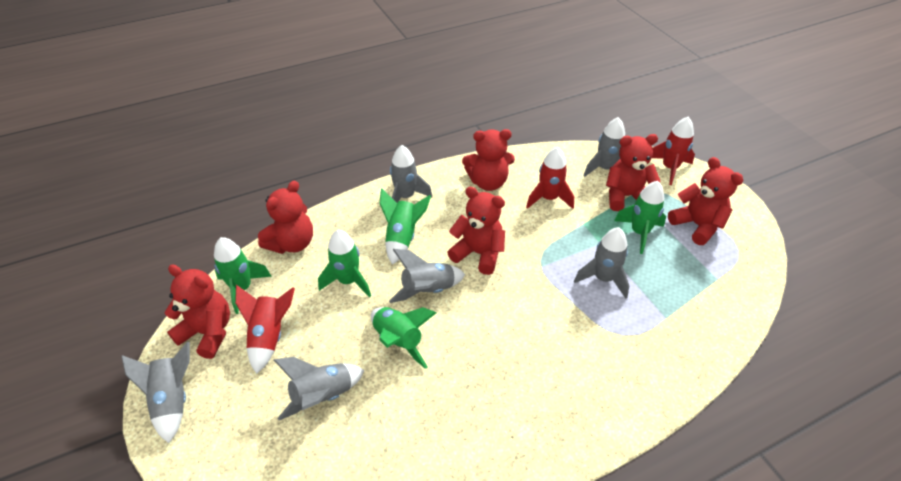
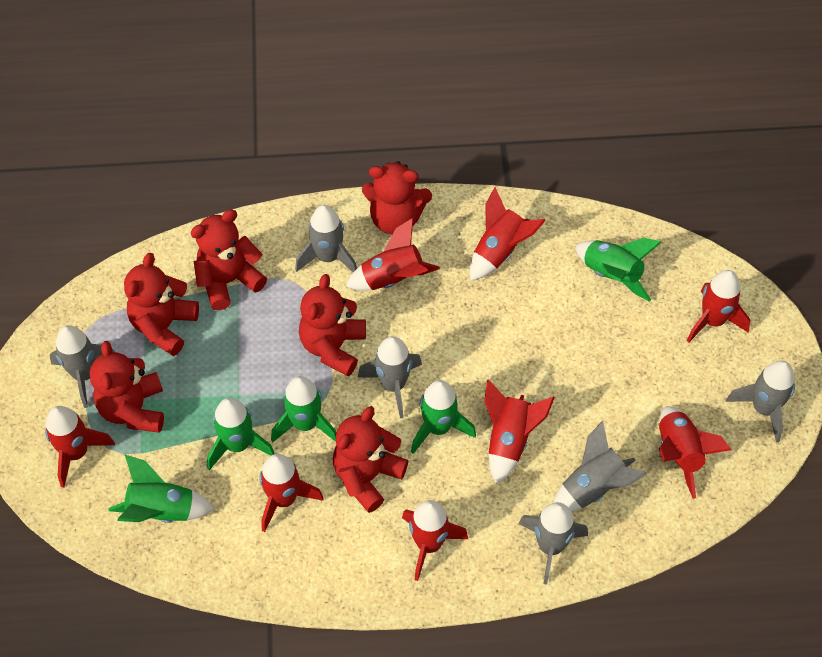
red rocket: [235,285,295,374] [526,147,574,209] [652,116,695,185] = 3 -> [45,406,115,488] [260,454,323,532] [346,218,440,290] [402,500,468,581] [470,187,546,281] [484,380,555,484] [659,406,732,499] [687,270,751,343] = 8

